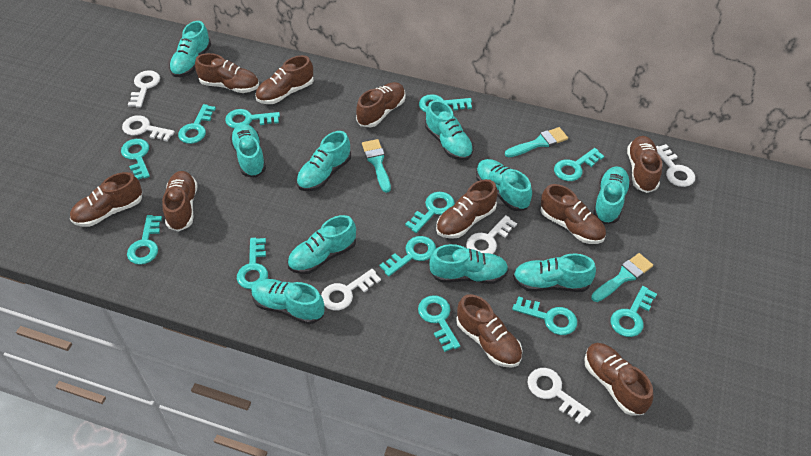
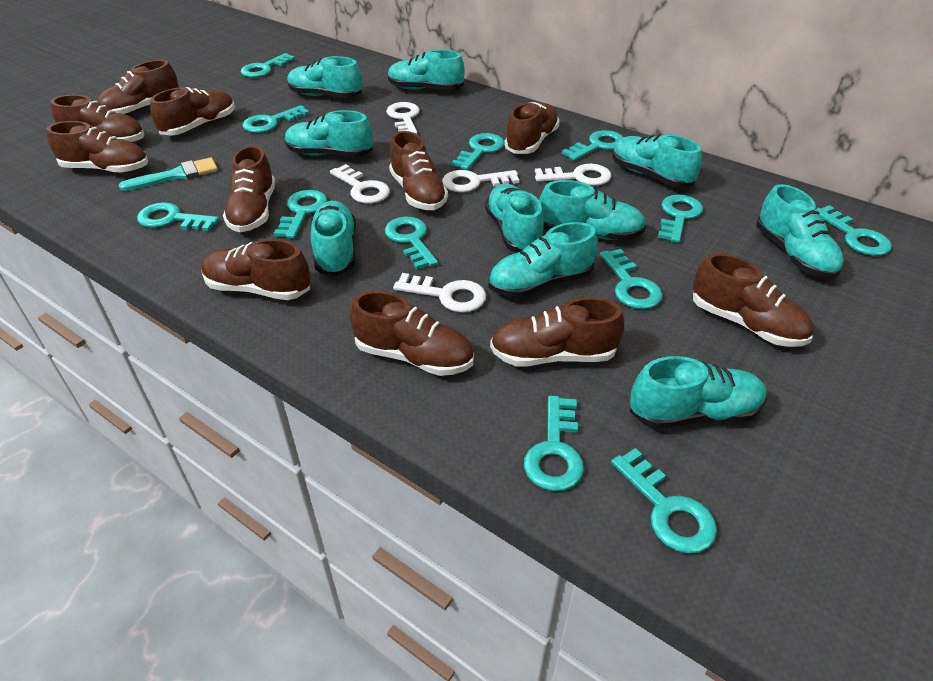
brown shoe: [70,172,142,227] [162,171,198,232] [195,53,259,93] [255,55,314,104] [356,82,406,128] [436,179,498,239] [456,294,522,368] [540,184,606,244] [584,343,654,416] [627,136,662,193] = 10 -> [46,121,148,174] [50,95,144,143] [97,60,179,115] [150,87,235,136] [201,239,310,300] [223,145,275,232] [350,291,474,376] [389,131,448,210] [490,297,624,366] [504,102,560,154] [693,253,814,347] = 11
turquoise brush: [362,139,391,193] [505,127,568,157] [591,253,653,302] = 3 -> [119,157,218,191] = 1
white key: [122,115,175,141] [128,70,160,107] [321,269,381,310] [466,215,517,254] [527,368,591,424] [656,144,695,187] = 6 -> [330,164,390,204] [386,102,420,134] [393,273,486,313] [442,170,519,192] [535,164,612,186] = 5

